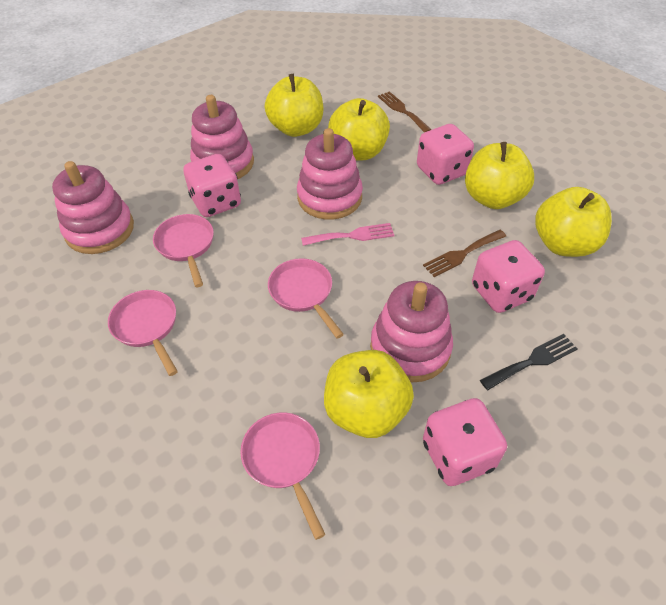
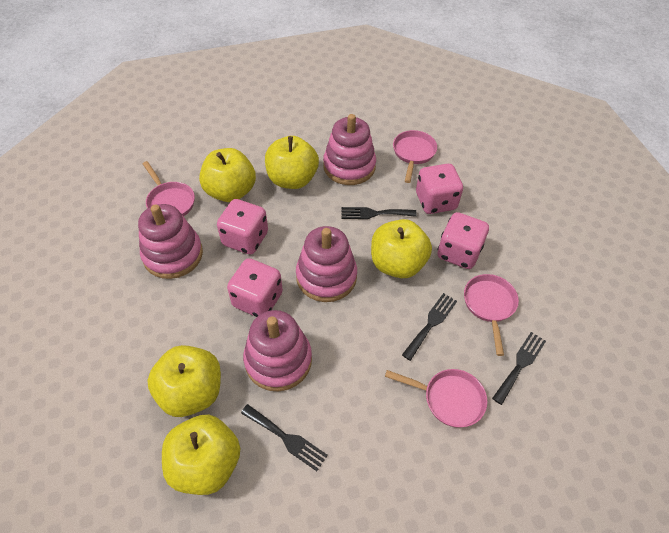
black fork: [480,334,578,390] = 1 -> [241,404,328,471] [342,207,417,219] [402,293,457,361] [492,332,546,405] = 4
brown fork: [378,91,432,132] [423,230,506,277] = 2 -> none = 0
pink fork: [301,223,394,246] = 1 -> none = 0

